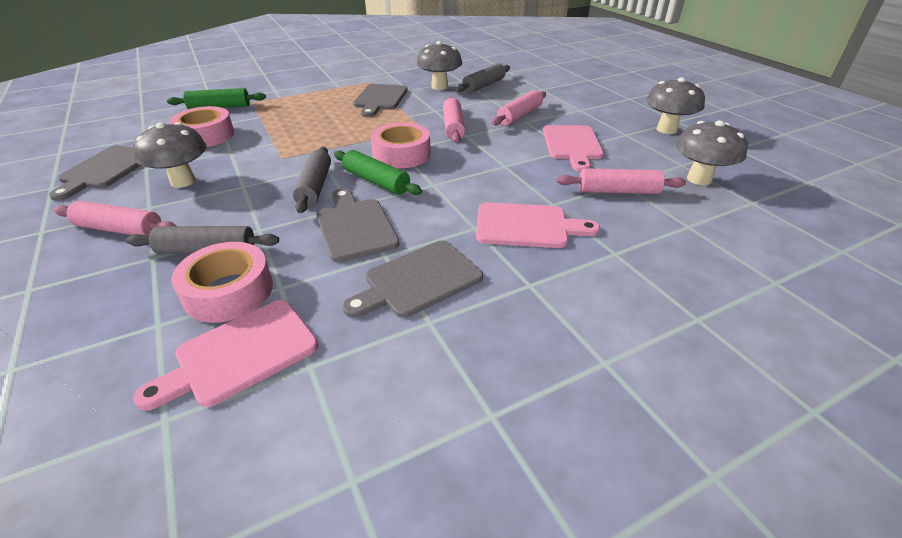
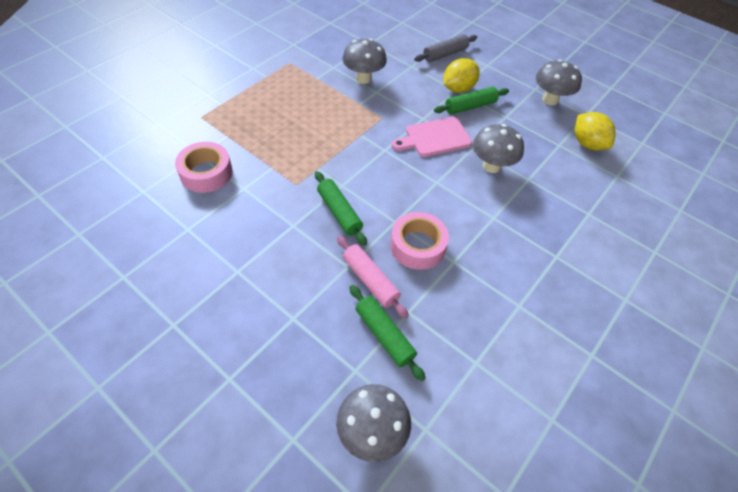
green rolling pin: [167,88,266,109] [334,150,422,195] = 2 -> [315,171,367,246] [349,285,426,381] [434,87,509,115] = 3
grey cutting board: [49,145,141,201] [316,188,399,262] [342,241,483,318] [353,84,408,117] = 4 -> none = 0
grey rolling pin: [126,226,279,254] [293,147,331,213] [456,63,510,93] = 3 -> [414,34,477,62] = 1
pink cutting board: [133,300,318,411] [476,202,600,248] [543,125,604,172] = 3 -> [392,117,472,157] = 1
pink rolling pin: [54,200,176,236] [443,97,465,143] [492,90,546,126] [557,168,686,194] = 4 -> [337,236,409,319] = 1
pink tape: [169,106,235,147] [171,242,273,323] [371,123,431,168] = 3 -> [175,142,233,193] [390,212,449,270] = 2
yellow lemon: none = 0 -> [444,58,480,93] [575,112,616,150] = 2

